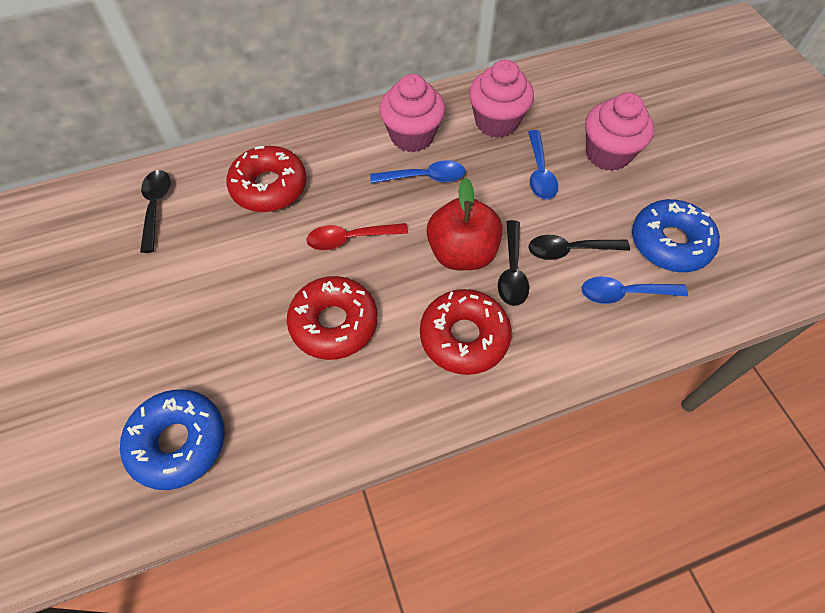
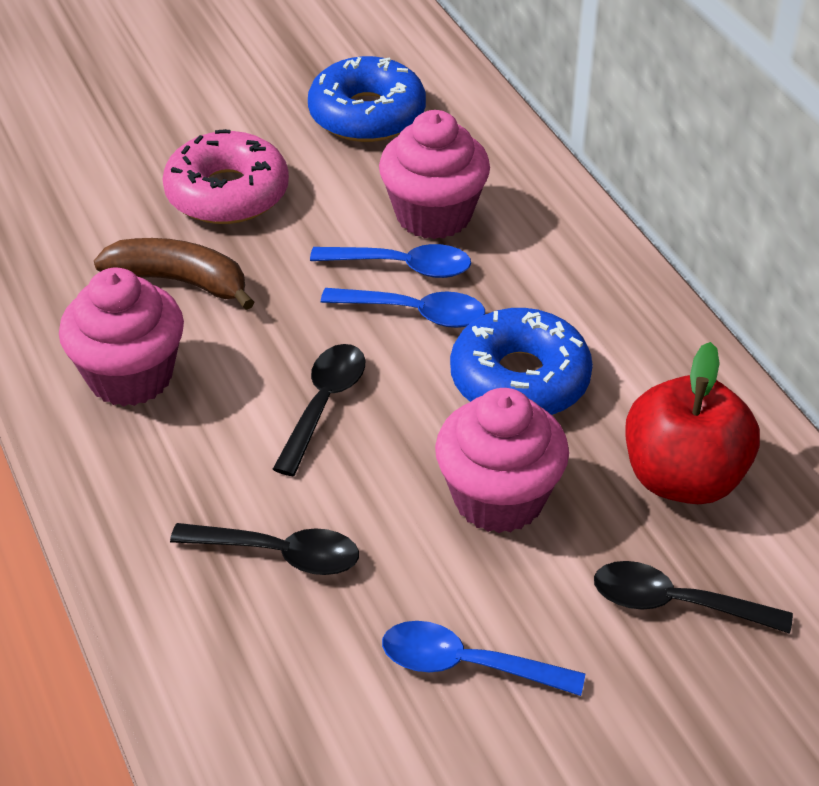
brown banana: none = 0 -> [94,238,254,310] = 1
pink donut: none = 0 -> [162,129,289,224] = 1
red donut: [226,146,307,212] [287,276,378,360] [420,289,512,375] = 3 -> none = 0
red spoon: [306,223,408,250] = 1 -> none = 0

